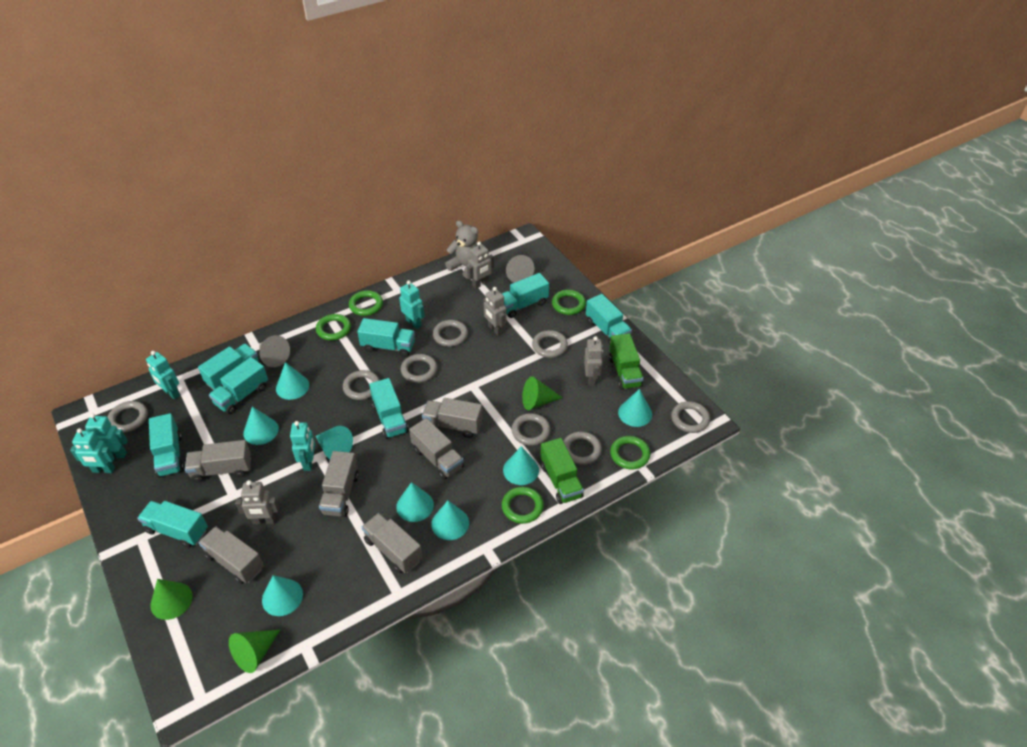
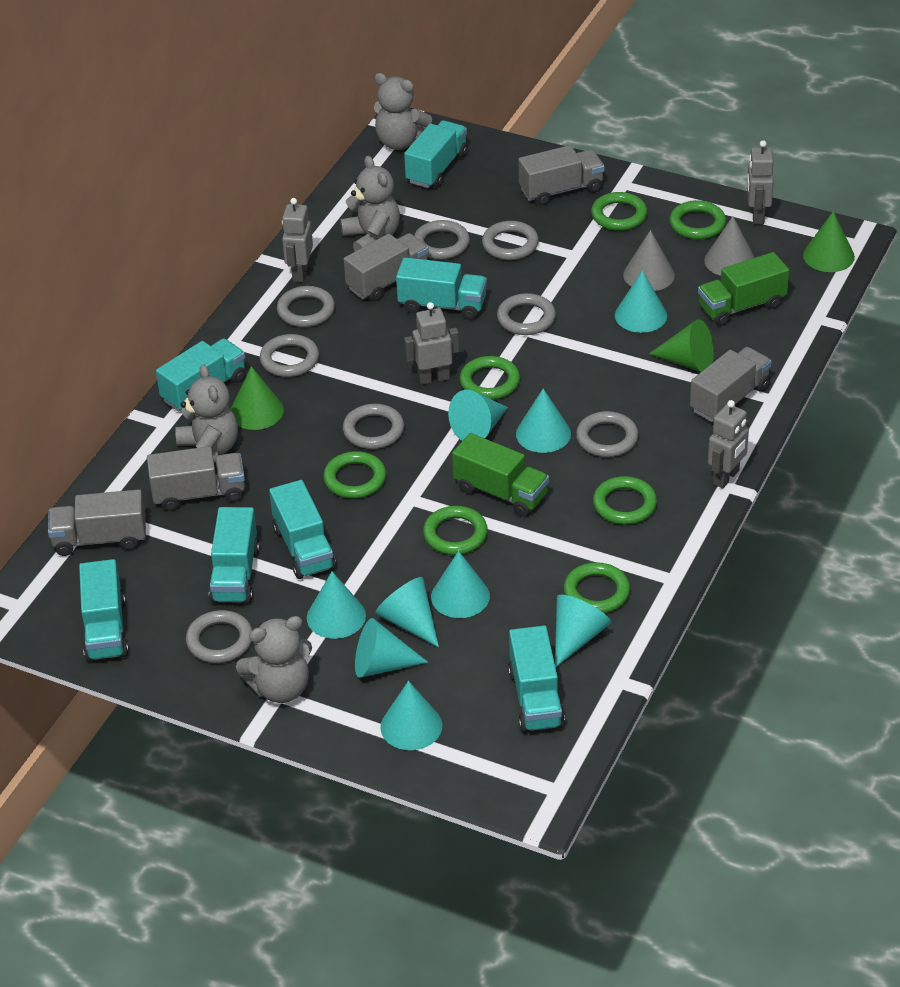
green ring: [316,314,351,340] [349,290,383,316] [502,487,544,524] [552,290,586,315] [610,436,650,469] = 5 -> [323,451,386,498] [423,506,488,555] [460,356,520,400] [564,562,630,613] [591,192,647,231] [593,476,657,524] [669,200,726,239] = 7
grey teddy bear: [445,220,478,279] = 1 -> [175,364,238,463] [236,616,312,703] [340,156,400,251] [374,73,432,150] = 4
grey truck: [185,440,251,482] [198,527,264,584] [319,451,359,517] [362,513,423,573] [409,418,464,480] [422,398,483,438] = 6 -> [48,489,146,556] [147,446,245,511] [344,233,429,301] [519,145,605,205] [690,347,772,422] = 5
turquoise cone: [243,407,279,445] [262,575,303,616] [276,362,309,400] [316,426,353,459] [396,482,434,522] [431,501,469,540] [503,446,539,485] [618,389,652,427] = 8 -> [307,571,366,639] [355,618,428,678] [375,577,439,647] [380,681,442,750] [431,551,490,618] [448,390,508,441] [516,389,571,453] [555,595,611,667] [615,270,667,333] = 9
turquoise robot: [70,428,115,473] [85,413,128,458] [146,351,180,400] [290,421,315,471] [399,280,425,329] = 5 -> none = 0
turquoise truck: [137,501,208,548] [149,413,184,477] [198,344,258,390] [209,357,268,414] [357,318,415,357] [369,378,409,439] [502,273,549,318] [586,294,632,345] = 8 -> [79,559,129,662] [156,338,246,412] [209,507,260,604] [269,480,336,579] [396,257,487,320] [404,120,468,188] [508,626,565,732] = 7

